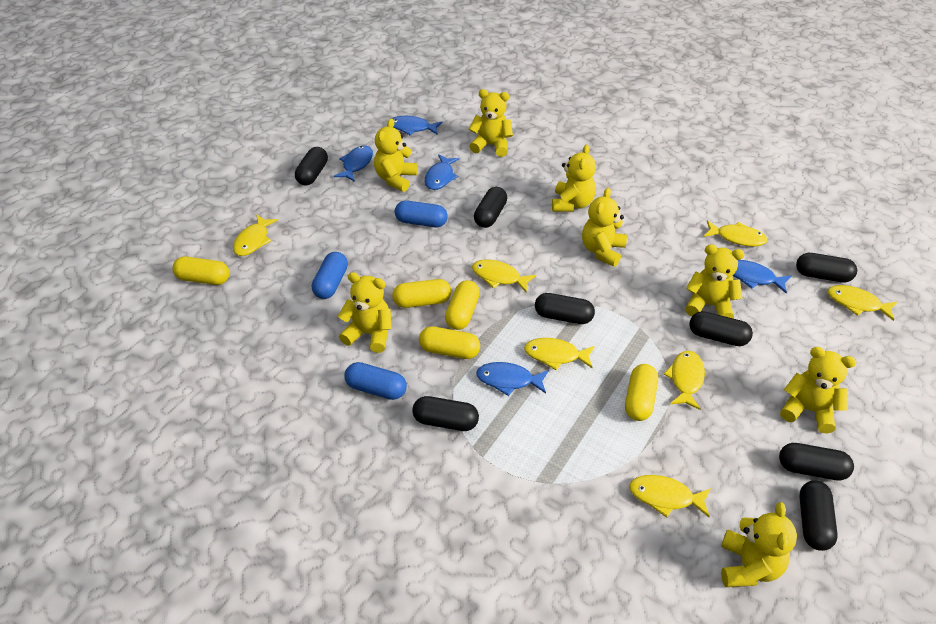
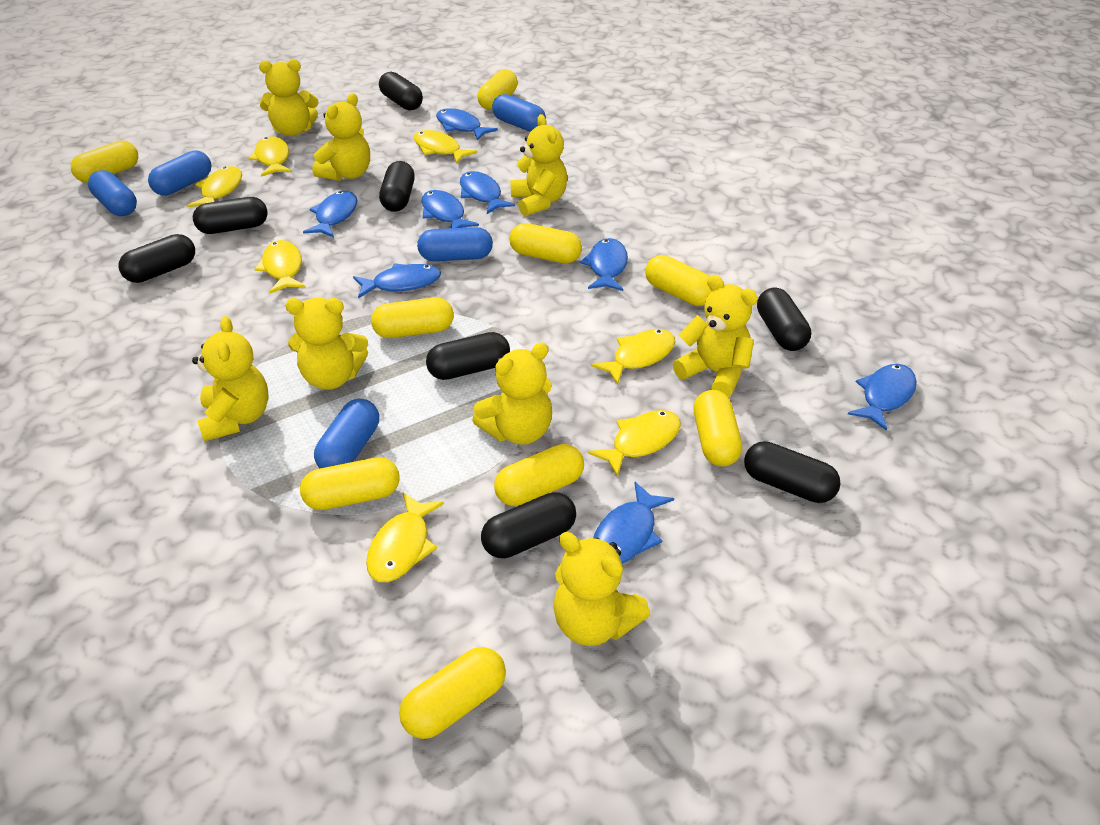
blue capsule: [312,252,348,299] [345,362,407,400] [395,200,448,227] = 3 -> [88,170,137,216] [148,150,211,196] [314,399,379,468] [417,227,493,261] [492,94,546,132] = 5
blue fish: [334,145,373,182] [392,116,442,135] [425,154,460,190] [476,362,549,396] [732,260,791,293] = 5 -> [303,191,357,238] [353,263,441,298] [422,190,479,228] [436,108,498,141] [460,171,515,214] [580,238,628,291] [593,482,674,563] [848,364,917,431] = 8
yellow capsule: [172,257,229,285] [392,279,451,308] [419,326,480,359] [445,280,480,330] [625,364,658,421] = 5 -> [71,140,138,183] [300,457,400,510] [371,297,454,338] [399,647,506,739] [477,69,517,110] [494,444,584,506] [509,223,582,264] [645,255,712,306] [694,390,742,466] = 9

